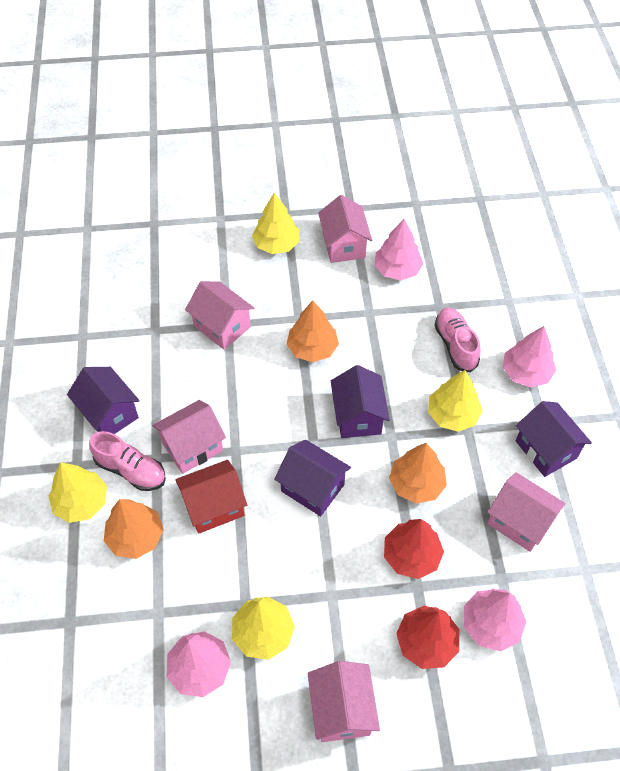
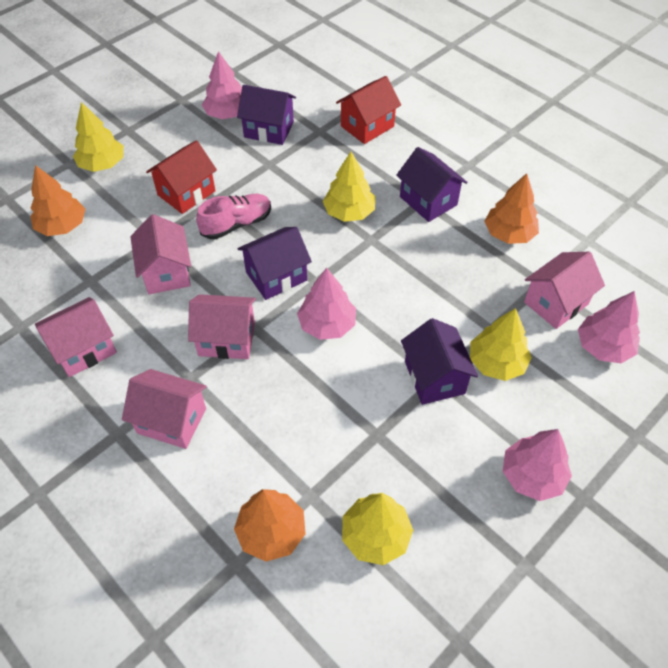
pink shoe: [89,431,166,491] [434,308,481,372] = 2 -> [196,194,271,239] = 1
red house: [175,460,247,534] = 1 -> [146,140,217,214] [336,76,401,144] = 2
red tree: [384,519,444,579] [396,606,459,669] = 2 -> none = 0

